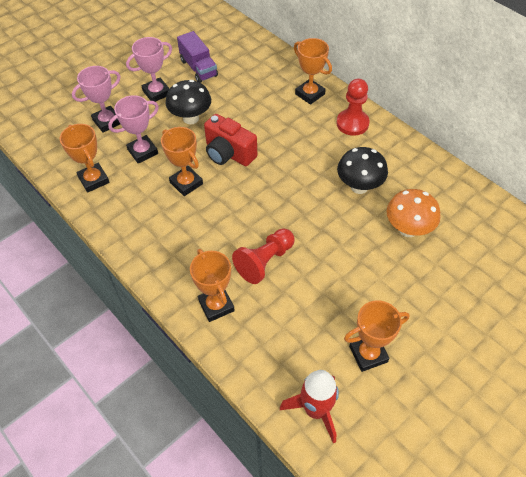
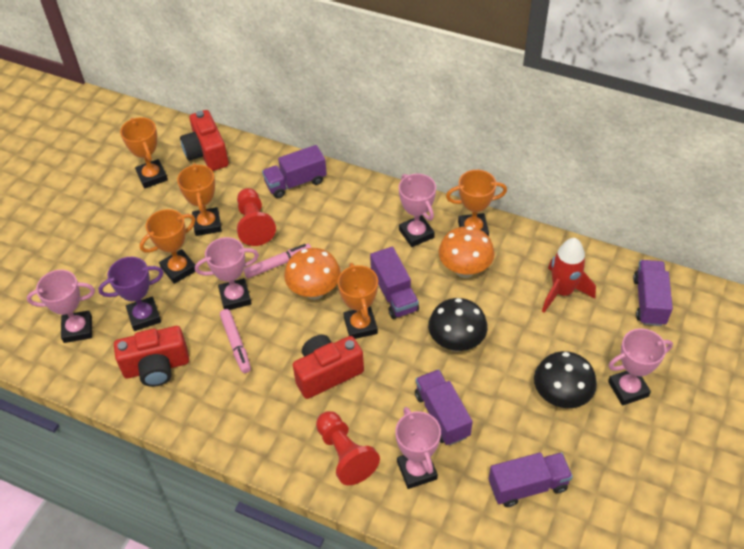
orange mushroom: [386,189,440,237] = 1 -> [284,248,341,300] [439,226,495,278] = 2
pink marker: none = 0 -> [220,309,251,373] [244,244,311,278] = 2
pink trophy: [72,66,121,133] [108,95,159,164] [126,37,172,102] = 3 -> [27,270,95,343] [195,237,259,310] [395,407,441,489] [399,174,436,247] [608,328,673,405] = 5
purple trophy: none = 0 -> [98,257,164,331] = 1
purple truck: [177,31,218,83] = 1 -> [262,145,327,198] [370,247,419,319] [415,369,473,445] [489,452,573,507] [633,260,673,326] = 5
red camera: [204,114,257,166] = 1 -> [114,326,189,387] [180,110,229,171] [293,335,364,399] = 3

